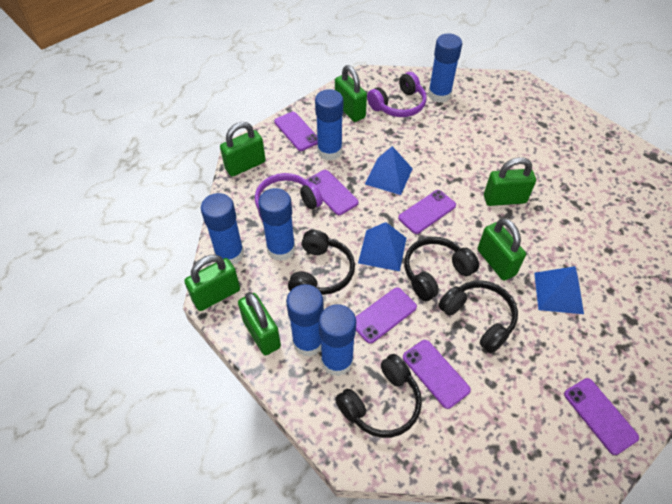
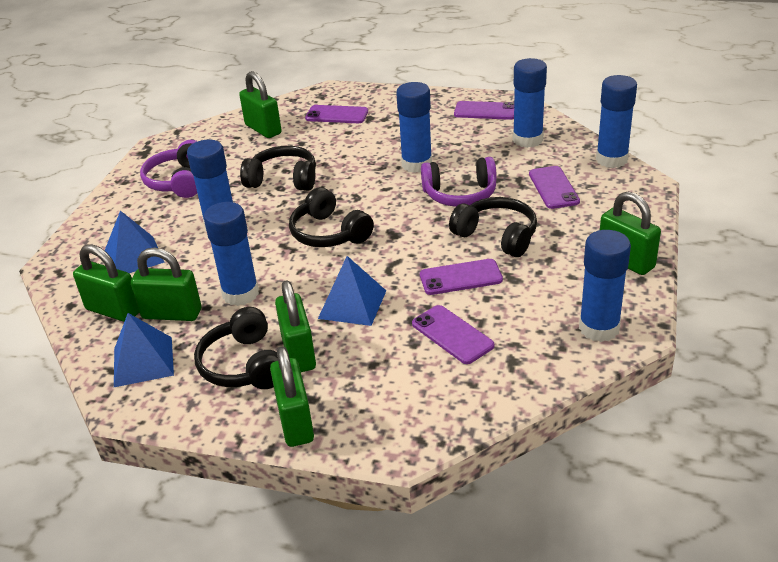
purple phone: [274,112,318,151] [306,170,359,215] [356,287,417,344] [398,190,456,234] [403,340,471,409] [564,378,639,455] = 6 -> [305,105,368,123] [412,305,494,364] [420,259,503,295] [454,101,514,120] [529,166,580,209] = 5

